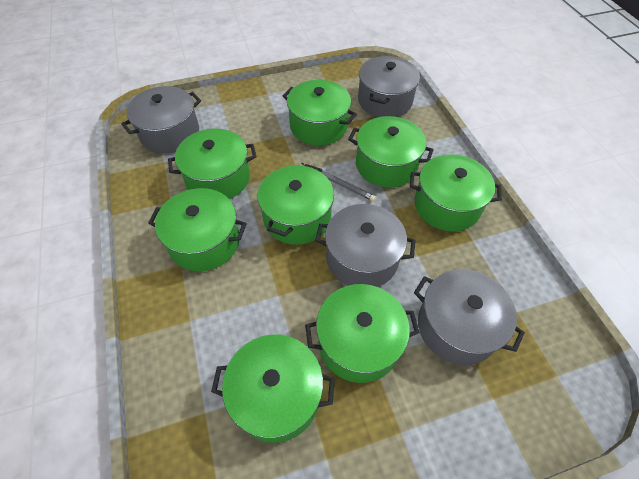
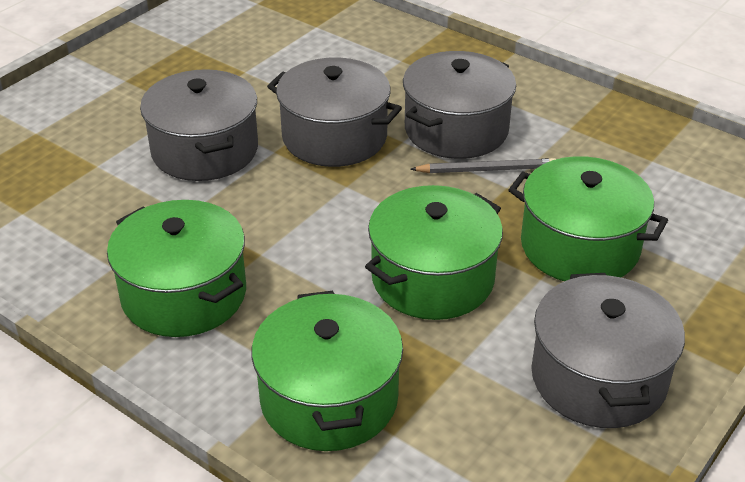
green pot: [148,188,247,271] [168,128,257,199] [211,335,335,443] [258,164,334,245] [282,80,357,146] [305,284,420,383] [348,116,434,188] [410,154,502,232] = 8 -> [107,200,246,337] [251,291,403,451] [365,185,503,320] [509,156,668,281] = 4

